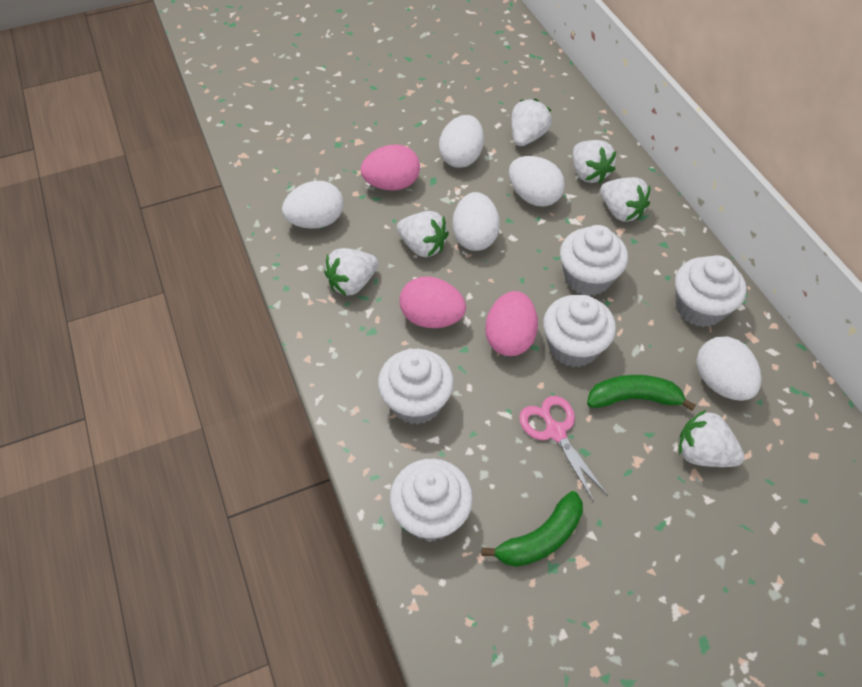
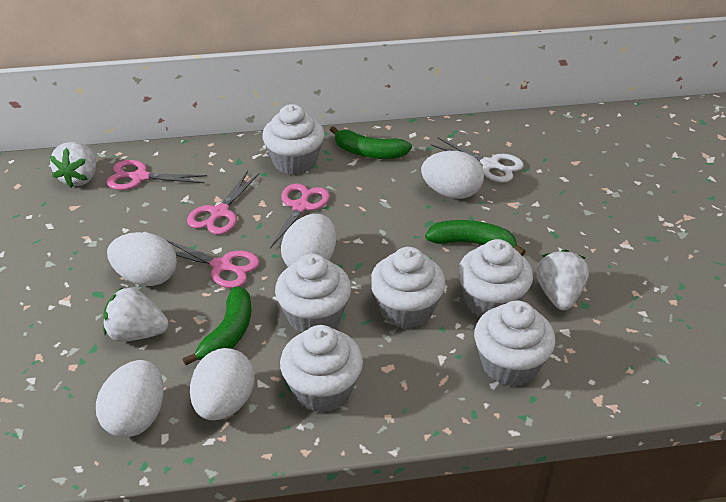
green banana: [481,491,583,567] [587,375,696,411] = 2 -> [183,286,252,365] [330,126,412,159] [425,220,526,256] = 3
pink egg: [361,144,420,191] [399,276,466,328] [485,291,538,356] = 3 -> none = 0
pink scissors: [519,396,608,502] = 1 -> [106,160,208,190] [165,239,260,288] [187,171,259,235] [270,183,330,248] = 4
white cupcake: [378,349,454,425] [390,459,473,541] [543,295,616,367] [560,225,628,296] [675,255,746,327] = 5 -> [262,104,325,175] [275,254,351,333] [280,325,363,413] [370,247,446,329] [458,239,533,317] [474,300,556,386] = 6
white scissors: none = 0 -> [431,138,524,183] = 1
white strawberry: [324,248,378,295] [397,211,449,257] [511,99,552,146] [573,140,616,184] [600,177,650,222] [679,410,744,467] = 6 -> [50,142,96,188] [103,287,169,342] [536,249,589,310] = 3

